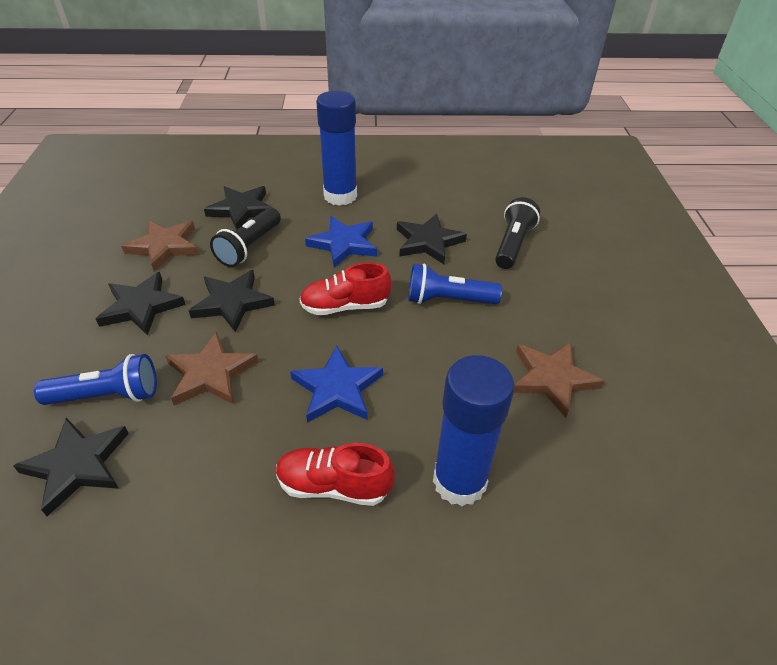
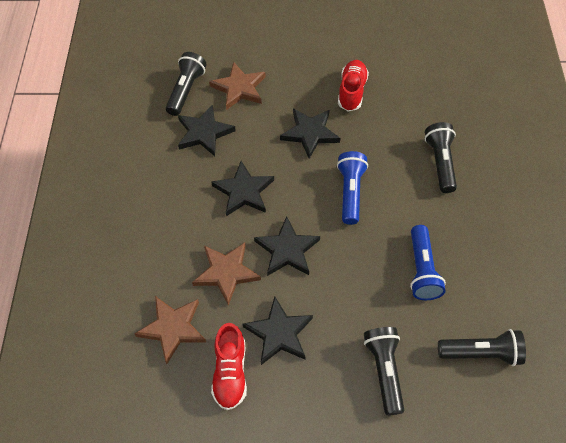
black flashlight: [210,208,281,267] [495,197,540,269] = 2 -> [165,52,207,116] [364,327,404,415] [425,122,457,193] [438,329,526,366] = 4
blue glue stick: [316,91,357,206] [433,355,515,506] = 2 -> none = 0
blue star: [290,346,383,423] [305,216,377,268] = 2 -> none = 0

